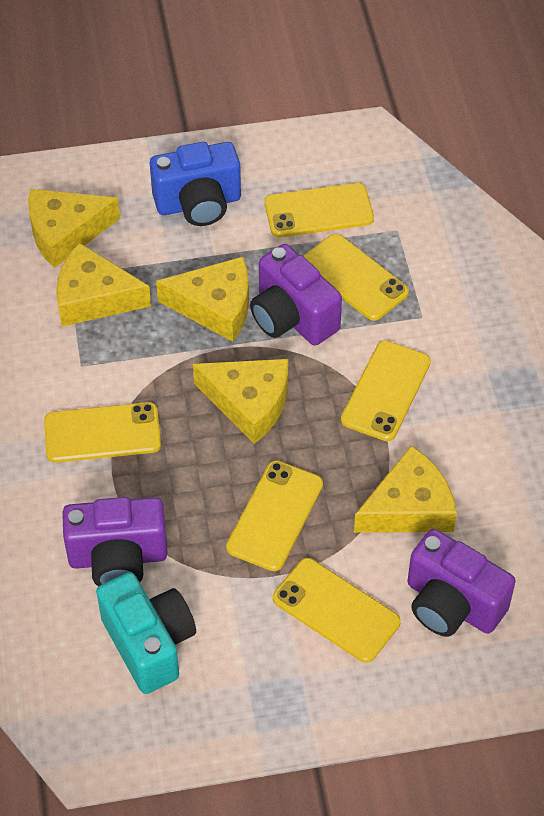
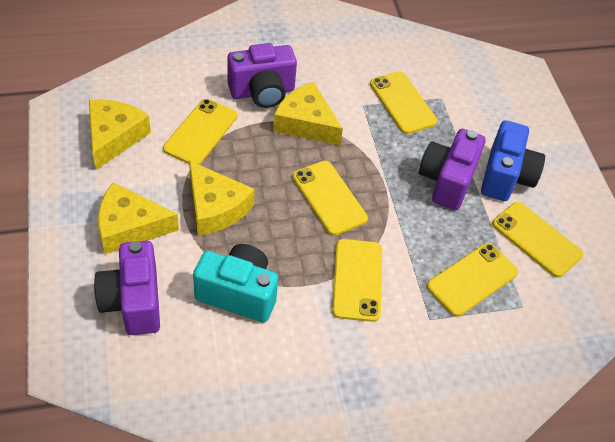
yellow cheese: [28,189,120,268] [56,243,151,326] [156,257,249,342] [193,359,288,444] [354,446,457,533] = 5 -> [89,99,151,170] [98,182,179,254] [189,161,254,236] [273,82,343,145] = 4

